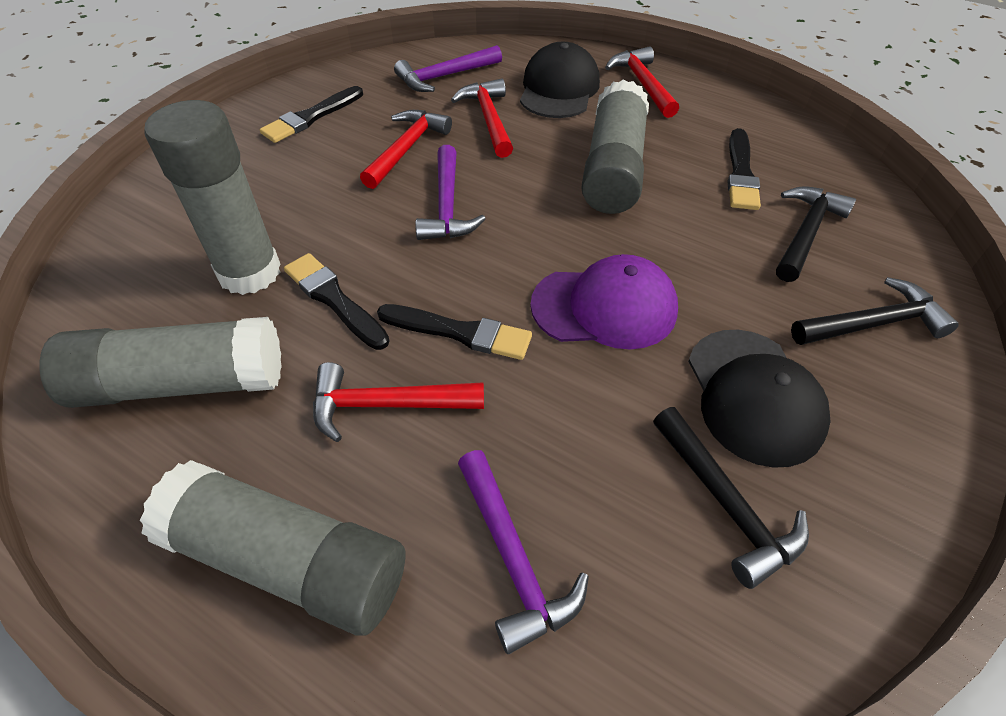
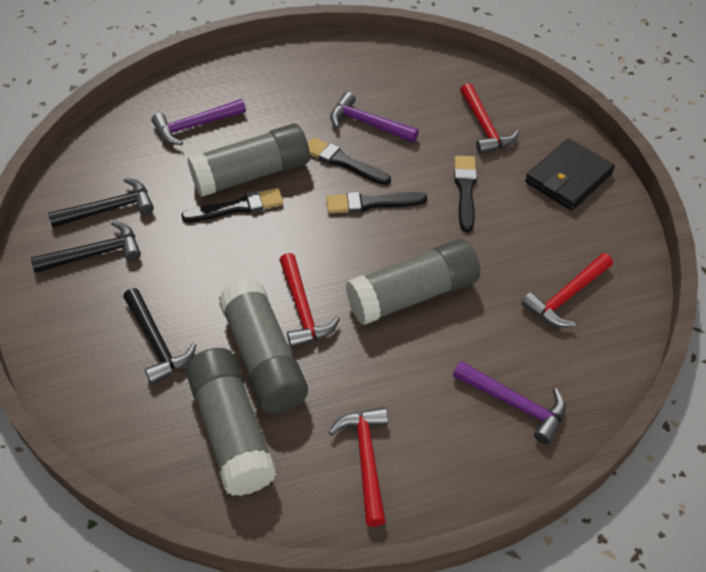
black cap: [520,42,600,118] [688,330,830,468] = 2 -> none = 0
black wallet: none = 0 -> [525,138,615,211] = 1
purple cap: [530,254,678,349] = 1 -> none = 0

